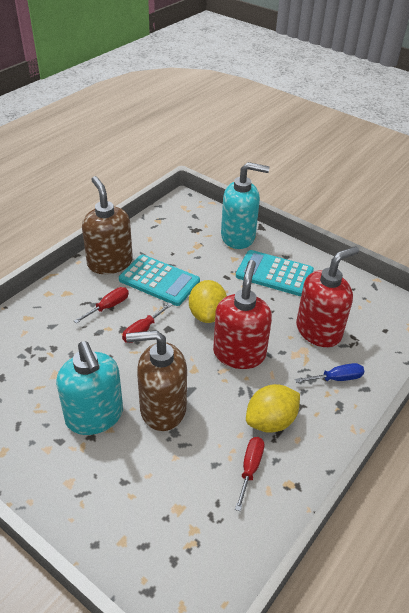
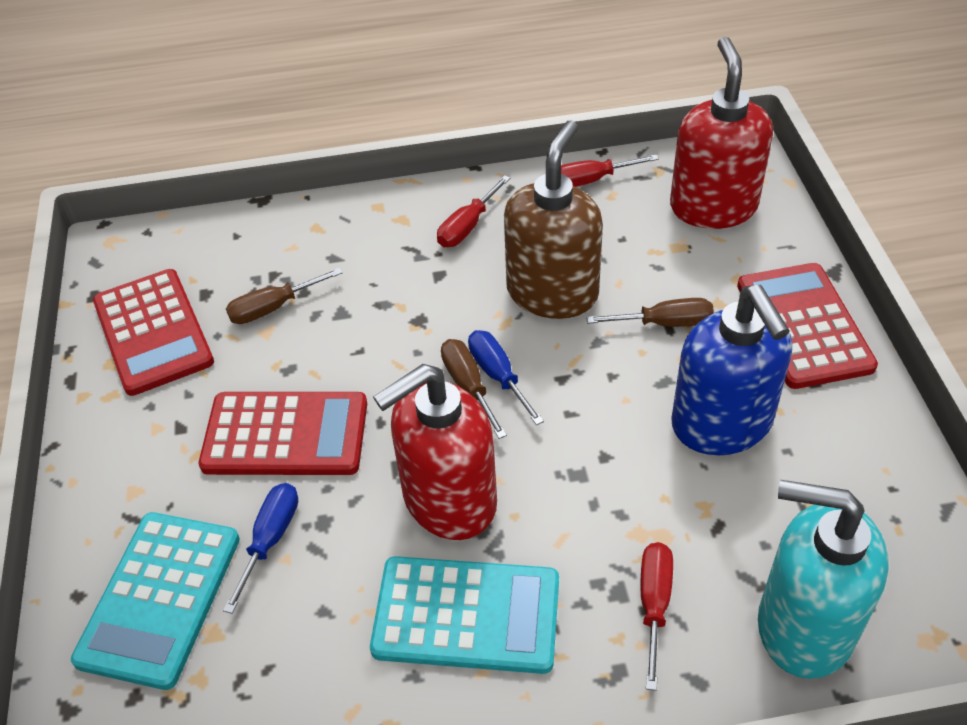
blue screwdriver: [295,363,364,383] = 1 -> [223,483,298,614] [468,330,544,425] = 2
blue soap dispenser: none = 0 -> [671,285,792,455] = 1
brown screwdriver: none = 0 -> [226,268,342,324] [441,339,507,439] [586,298,714,327] = 3
brown soap dispenser: [82,176,133,274] [126,330,187,431] = 2 -> [504,120,603,319] = 1
red calculator: none = 0 -> [93,269,214,396] [199,392,367,475] [737,263,878,389] = 3
turquoise soap dispenser: [56,341,123,435] [221,162,270,249] = 2 -> [758,480,889,679] = 1
yellow lemon: [189,280,227,323] [246,384,300,433] = 2 -> none = 0

